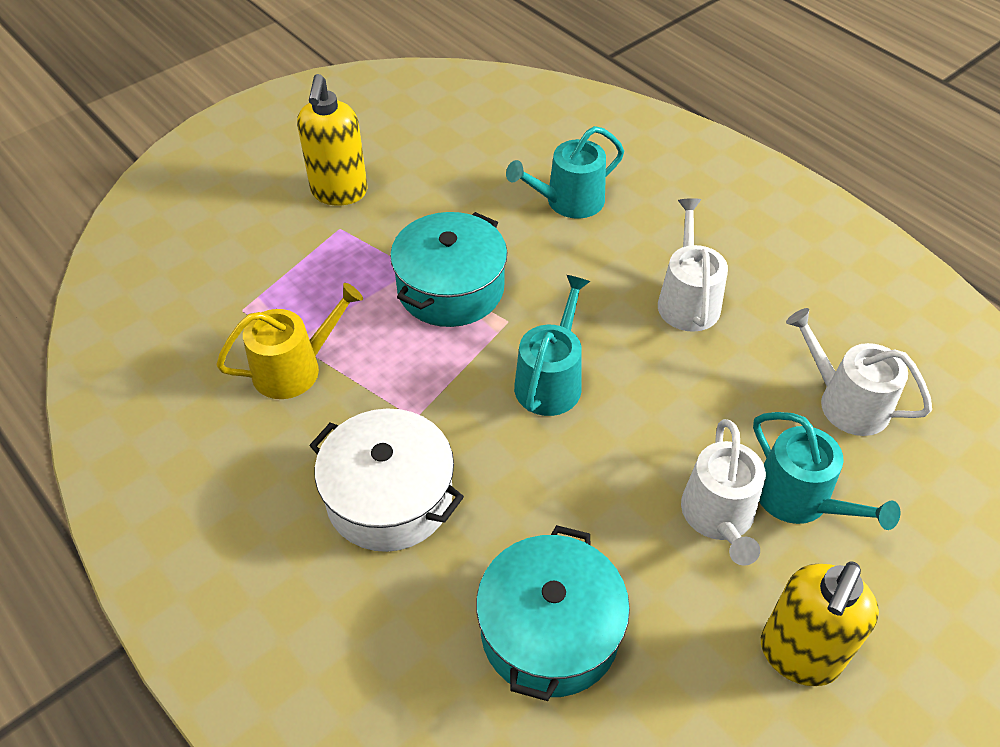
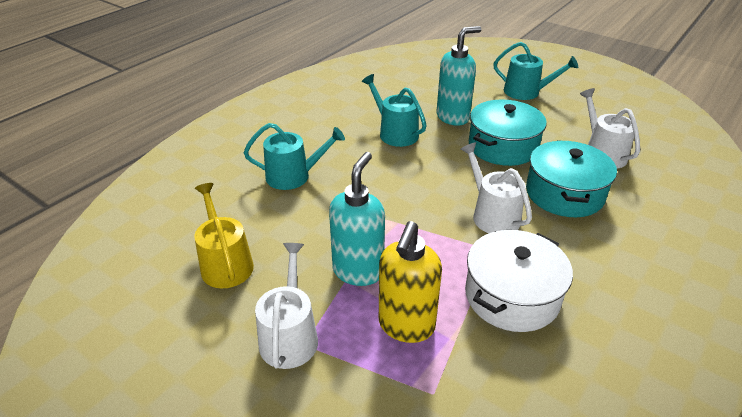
turquoise soap dispenser: none = 0 -> [329,152,385,286] [437,26,481,126] = 2
yellow soap dispenser: [297,74,367,206] [761,561,879,686] = 2 -> [379,221,442,343] = 1

